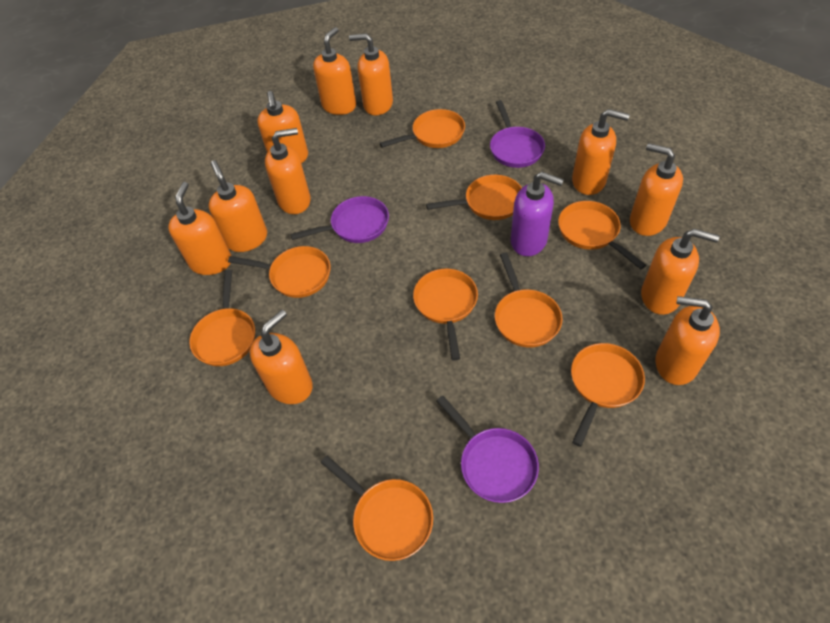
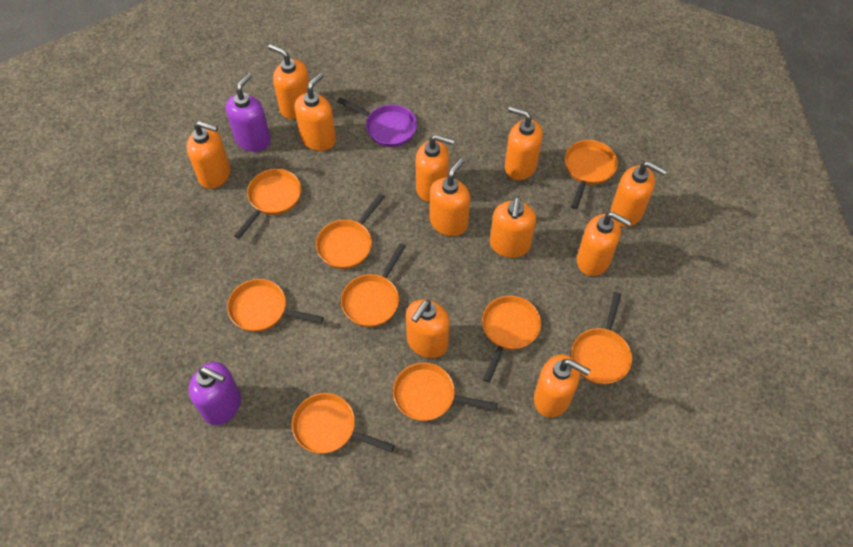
purple pan: [290,196,389,243] [436,395,539,503] [490,100,545,168] = 3 -> [337,97,417,147] = 1
purple soap dispenser: [511,172,564,256] = 1 -> [189,362,241,425] [226,73,271,152] = 2

